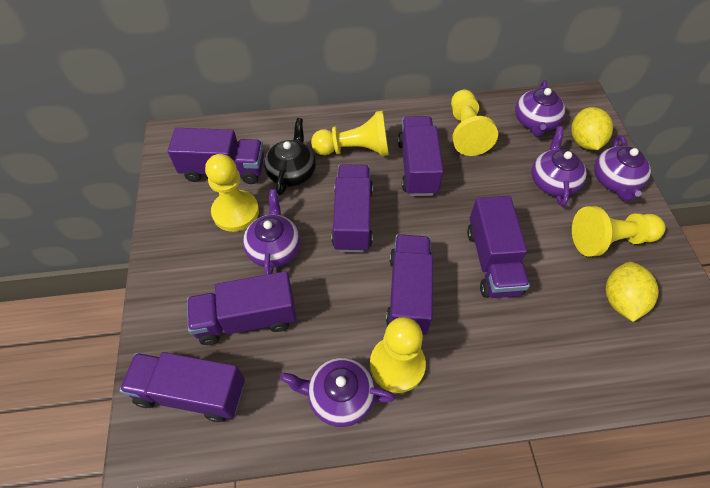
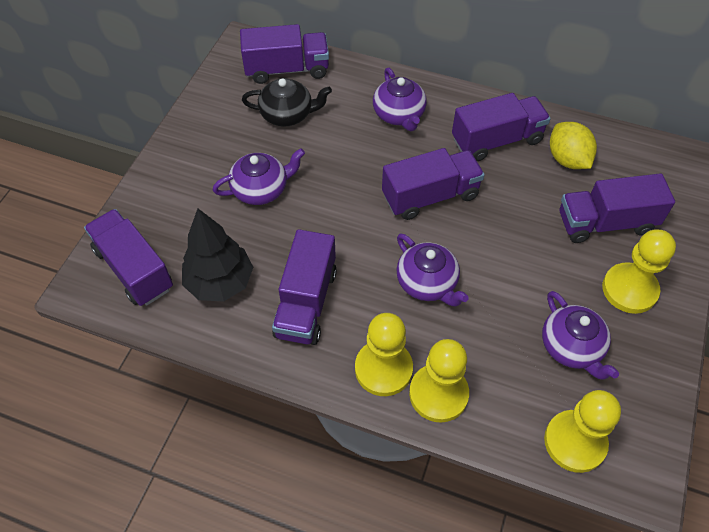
black tree: none = 0 -> [182,209,253,301] = 1
purple teapot: [243,189,301,275] [280,358,395,427] [515,80,565,137] [532,126,587,206] [594,135,651,202] = 5 -> [213,148,305,205] [373,68,427,131] [396,233,469,307] [542,291,619,380] = 4
purple truck: [119,352,245,422] [168,128,264,184] [187,271,296,345] [332,164,373,253] [386,234,433,335] [398,116,444,196] [467,196,530,298] = 7 -> [84,209,173,306] [240,24,329,84] [272,229,337,345] [382,148,485,220] [452,93,551,161] [560,173,675,243] = 6
yellow lemon: [571,107,613,150] [606,262,659,322] = 2 -> [550,122,597,169] = 1
yellow pawn: [205,154,259,232] [311,111,389,156] [370,317,426,393] [451,90,498,156] [572,206,665,257] = 5 -> [355,313,413,396] [409,339,469,423] [544,390,621,473] [602,229,676,314] = 4

